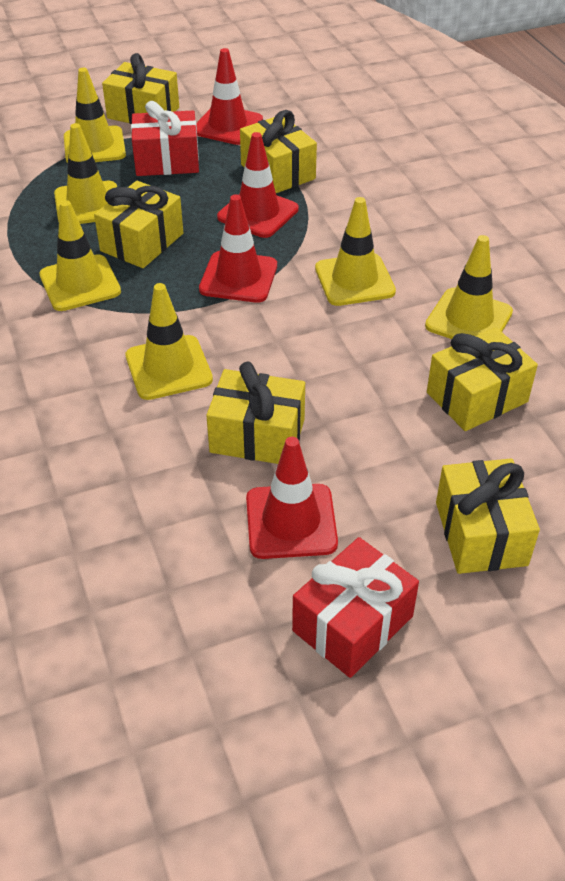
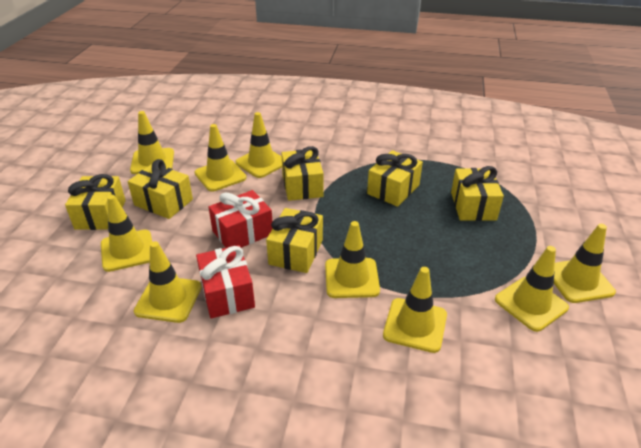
red traffic cone: [196,48,263,145] [199,194,277,303] [217,132,299,238] [246,437,338,559] = 4 -> none = 0
yellow traffic cone: [39,200,121,311] [54,123,117,224] [64,68,126,163] [126,283,213,400] [315,197,396,306] [425,235,513,339] = 6 -> [101,195,152,272] [130,111,174,174] [134,241,202,323] [195,124,247,192] [235,112,282,178] [325,221,380,298] [383,267,447,353] [495,246,569,332] [554,224,616,303] = 9

